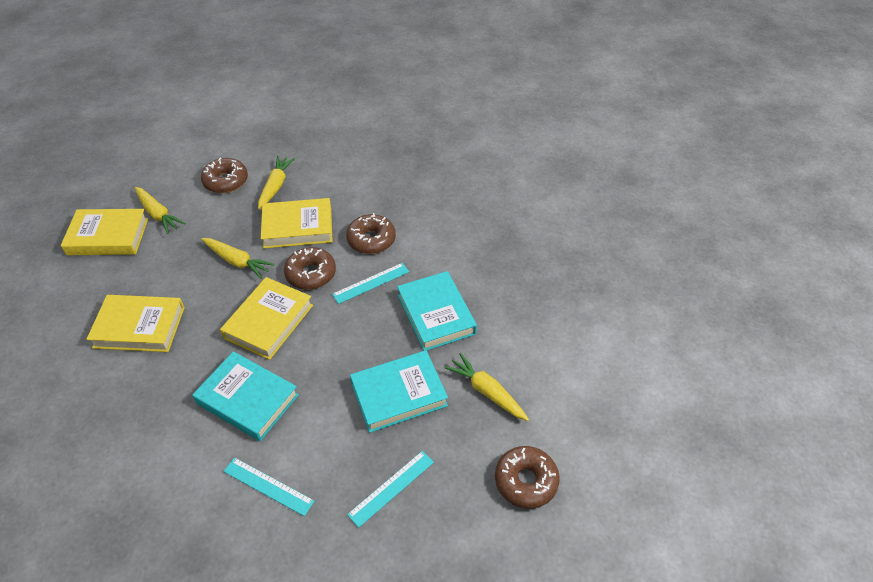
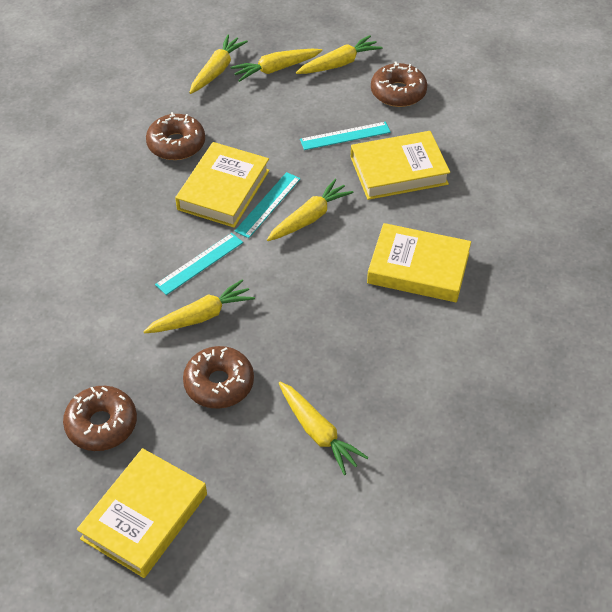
turquoise book: [192,351,299,441] [350,350,448,433] [397,271,477,351] = 3 -> none = 0
yellow carrot: [135,187,186,234] [201,238,275,279] [258,156,295,210] [444,353,529,421] = 4 -> [143,279,255,333] [189,35,248,94] [230,49,322,82] [267,179,354,241] [279,382,369,475] [296,35,383,74] = 6

